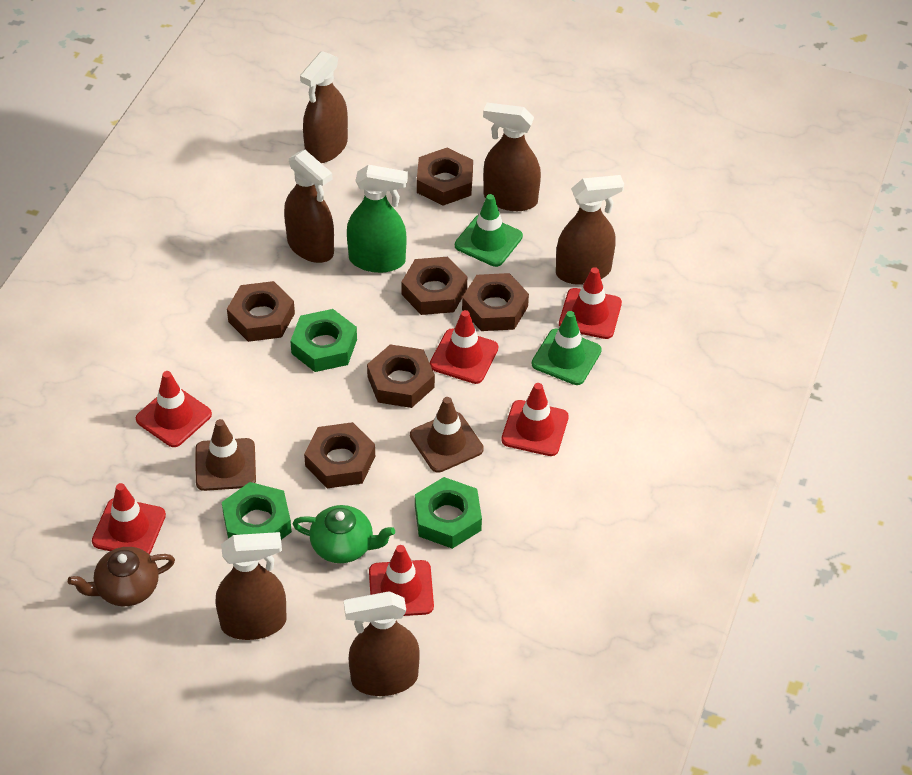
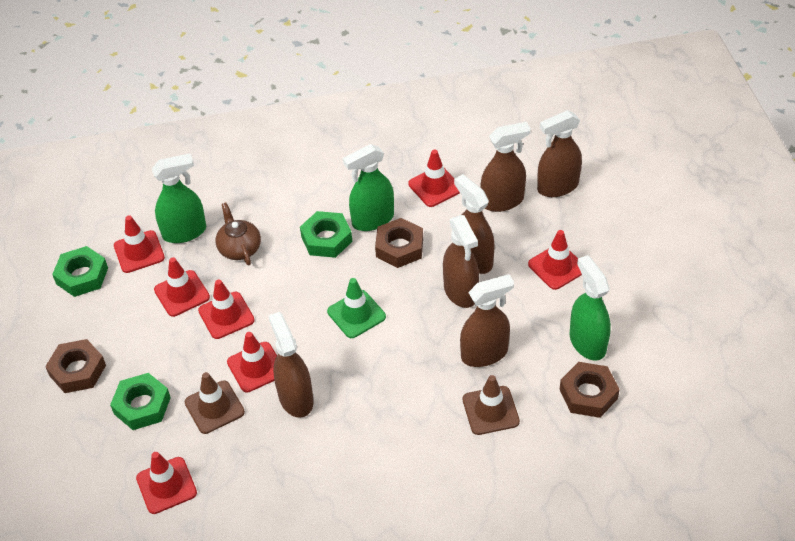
brown nut: [227,281,295,342] [304,422,375,488] [367,344,435,408] [401,257,467,315] [417,148,473,206] [462,273,529,331] = 6 -> [45,339,106,393] [375,218,423,268] [559,362,620,418] = 3
green spray bottle: [347,165,408,273] = 1 -> [152,154,206,243] [343,144,394,231] [570,255,611,361] = 3
green teapot: [293,505,395,563] = 1 -> none = 0
green traffic cone: [455,194,523,267] [532,311,602,385] = 2 -> [327,278,386,338] = 1
red traffic cone: [92,483,166,554] [136,371,212,447] [369,545,434,616] [430,310,498,384] [501,383,569,456] [559,267,622,339] = 6 -> [114,215,165,273] [136,452,197,514] [154,257,210,317] [198,279,255,339] [227,332,277,392] [408,150,460,207] [528,230,582,290] = 7

